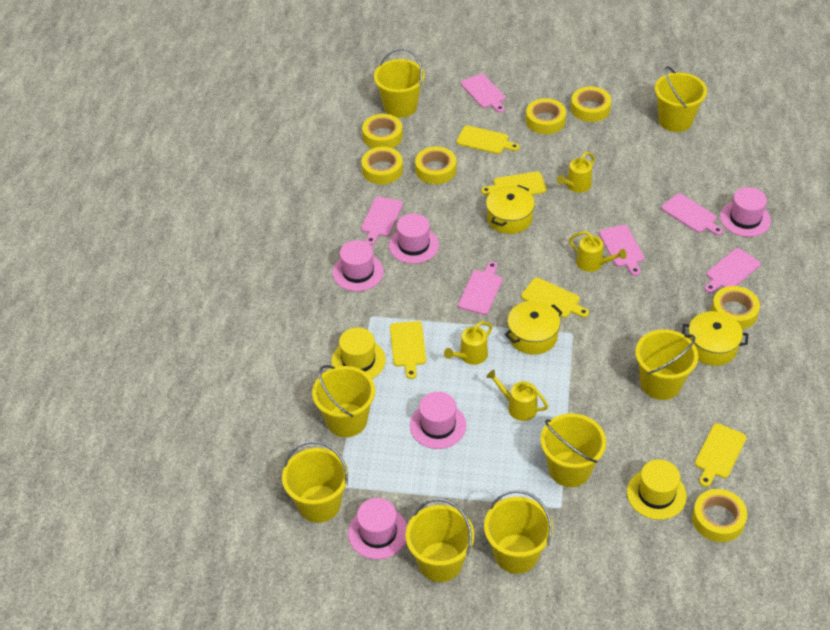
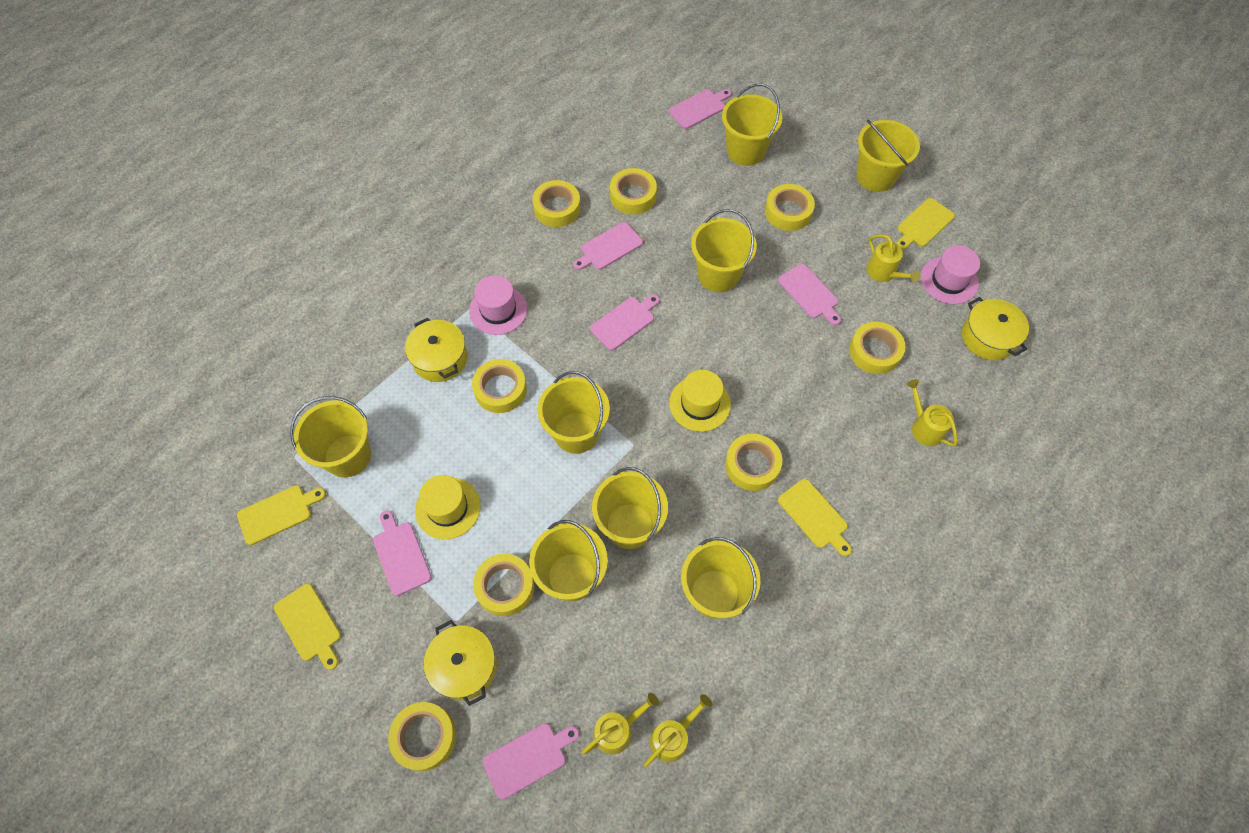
pink hat: [333,240,384,291] [348,498,407,559] [389,213,439,264] [410,392,466,449] [720,187,771,237] = 5 -> [469,275,527,335] [921,245,980,304] = 2
yellow cutting board: [390,321,426,379] [457,125,519,154] [481,172,547,195] [521,277,589,318] [695,423,746,487] = 5 -> [237,485,326,545] [274,584,341,670] [778,479,852,556] [896,198,955,250] = 4
yellow tape: [361,147,403,184] [362,114,403,149] [415,147,456,184] [526,98,566,134] [571,87,611,122] [692,489,747,542] [711,286,760,330] = 7 -> [388,702,456,771] [472,359,527,413] [473,554,534,616] [532,180,581,227] [610,168,657,215] [725,434,783,491] [765,184,815,231] [849,322,905,374] = 8

